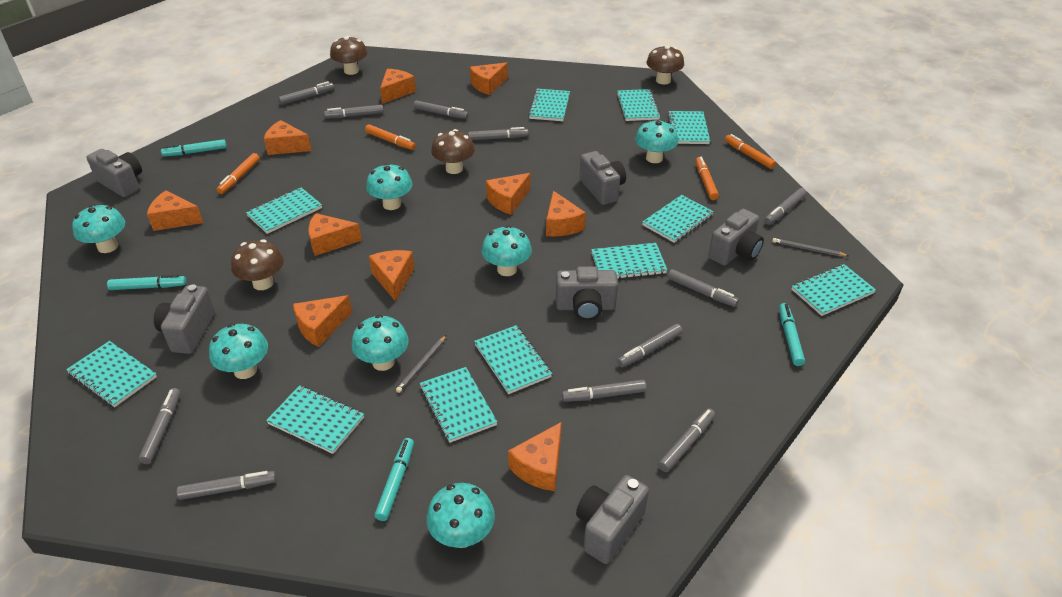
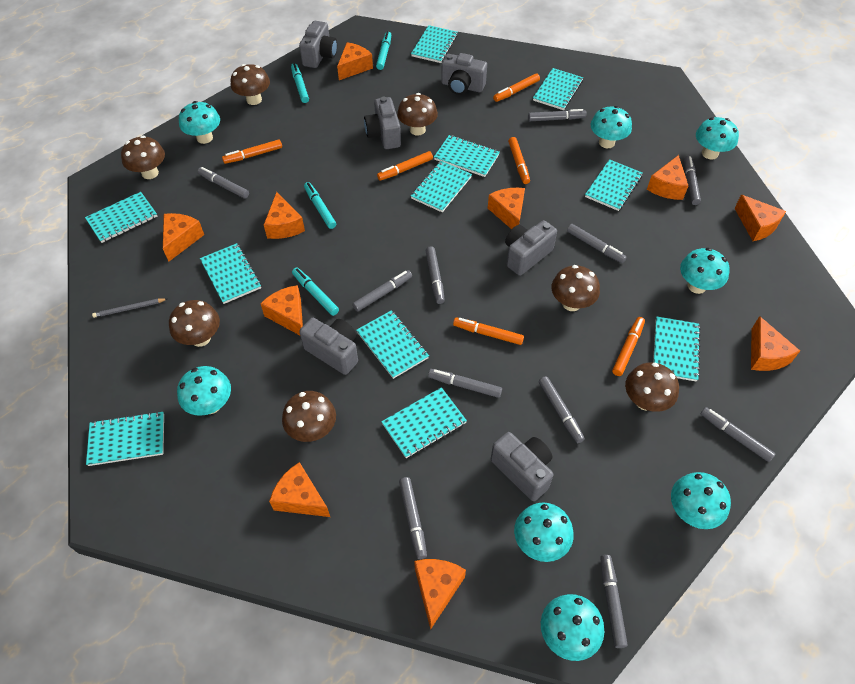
brown mushroom: [231,239,284,290] [330,36,367,75] [431,129,475,174] [647,45,684,85] = 4 -> [121,135,165,179] [169,300,220,347] [231,64,270,105] [282,391,336,442] [397,93,438,136] [551,265,600,311] [625,362,679,412] = 7
grey pencil: [396,336,446,393] [772,238,849,256] = 2 -> [92,298,167,318] = 1
orange marker: [216,153,260,194] [365,124,416,150] [695,157,719,200] [725,134,776,169] = 4 -> [222,139,282,164] [377,151,433,181] [453,317,524,345] [493,73,540,102] [508,137,530,184] [612,317,645,376] = 6
turquoise mushroom: [72,205,125,253] [209,324,268,379] [352,315,409,371] [366,163,412,210] [426,483,495,548] [481,226,532,276] [635,120,678,163] = 7 -> [177,366,231,416] [179,101,220,144] [514,503,574,562] [541,594,604,661] [590,106,632,148] [671,472,731,529] [680,248,729,294] [696,117,739,159] = 8

